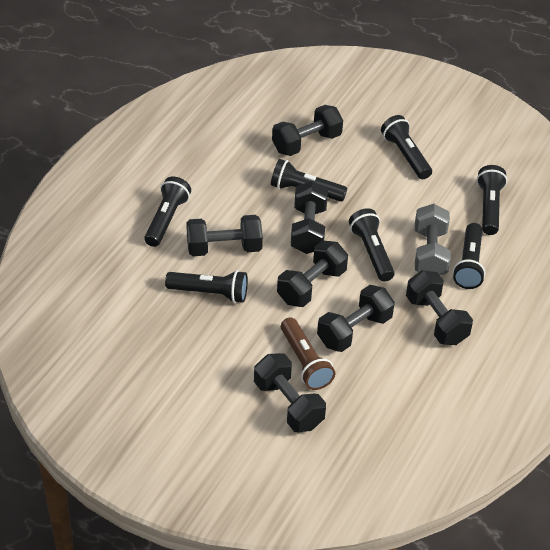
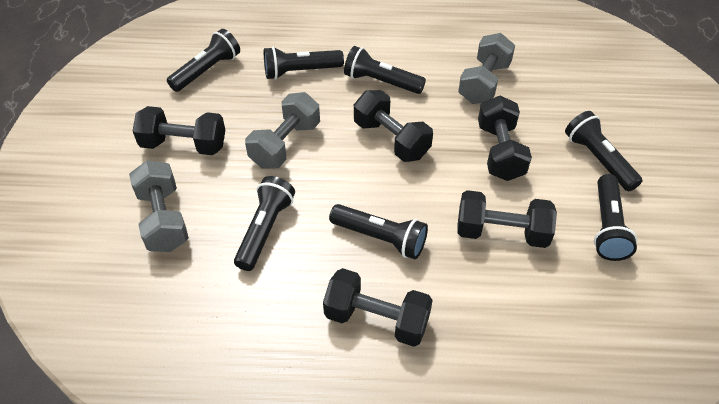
black dumbbell: [186,215,263,256] [254,353,326,432] [272,105,343,156] [277,240,348,307] [291,181,328,254] [317,285,395,352] [406,270,473,345] = 7 -> [133,106,225,155] [323,268,433,347] [354,90,433,162] [457,190,557,248] [478,96,532,181] = 5
brown flashlight: [281,318,335,390] = 1 -> none = 0
grey dumbbell: [415,204,451,275] = 1 -> [129,161,189,252] [245,92,320,169] [458,33,515,104] = 3

